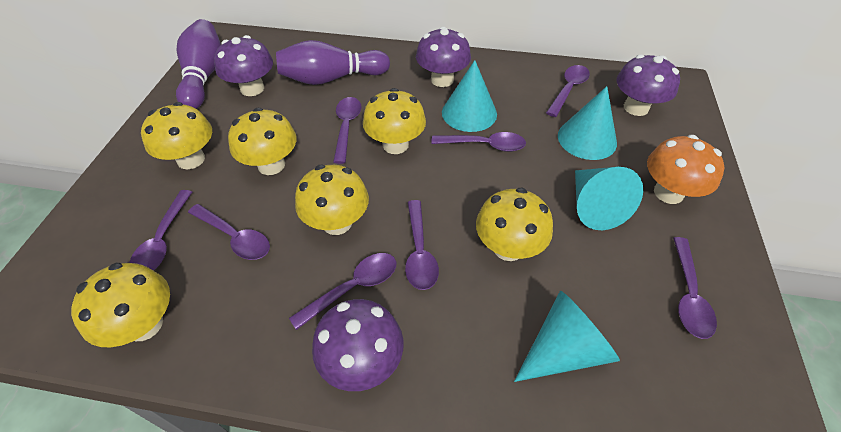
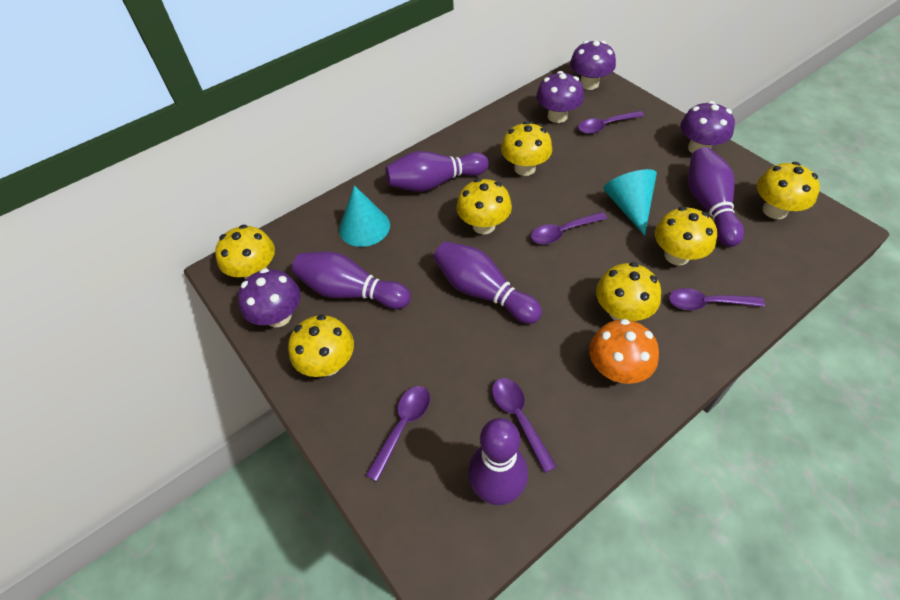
purple bowling pin: [176,19,221,109] [276,40,390,85] = 2 -> [292,251,411,309] [385,151,489,192] [434,241,542,324] [468,418,528,505] [688,147,744,247] = 5
purple spoon: [129,190,192,271] [188,204,270,260] [289,253,396,330] [333,97,361,164] [405,200,439,290] [431,132,526,152] [546,65,590,117] [673,237,717,339] = 8 -> [366,386,430,482] [492,378,557,473] [531,212,607,244] [578,111,644,134] [669,288,765,310] = 5
turquoise cone: [442,60,497,132] [514,291,620,382] [558,86,617,160] [575,167,643,230] = 4 -> [339,185,390,247] [603,169,657,236] = 2
yellow mushroom: [71,262,170,347] [141,102,212,169] [228,108,297,175] [295,164,369,235] [363,88,426,154] [476,188,553,261] = 6 -> [215,225,275,280] [288,315,354,377] [457,178,512,234] [501,121,552,176] [596,262,661,321] [655,207,717,265] [757,162,820,219] = 7

